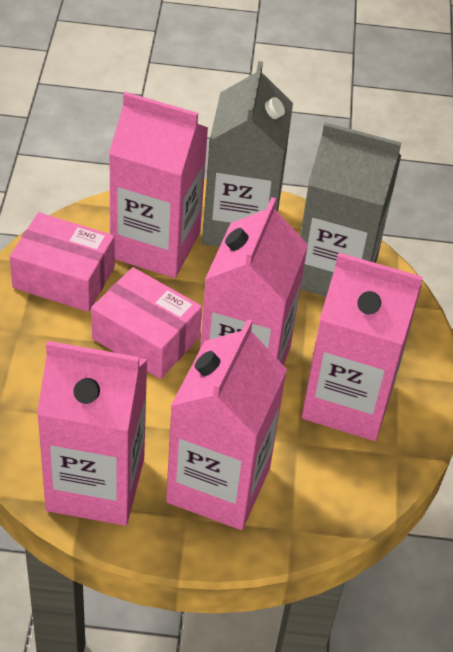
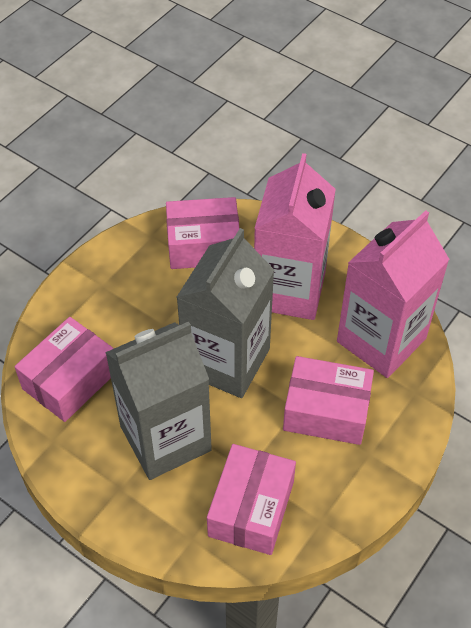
pink box: [10,212,115,312] [91,267,202,379] = 2 -> [15,317,114,422] [166,197,240,269] [207,444,296,555] [283,356,374,445] = 4
pink carton: [37,341,148,526] [109,92,208,278] [166,319,287,530] [200,197,308,366] [302,253,423,441] = 5 -> [254,153,336,320] [337,210,450,378] = 2

